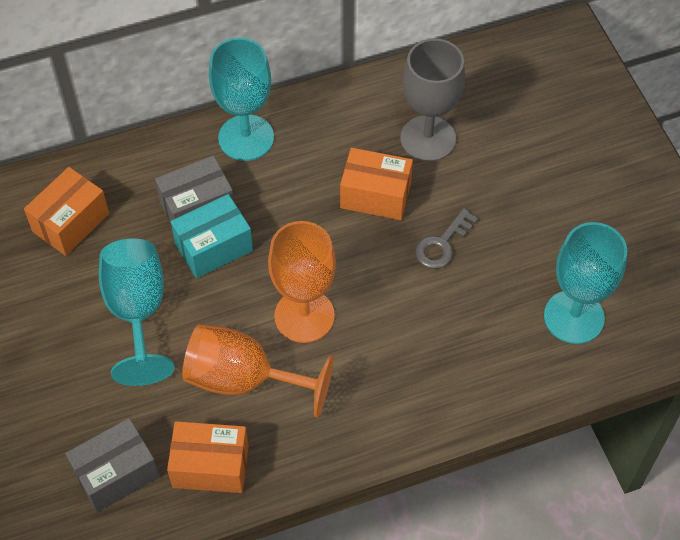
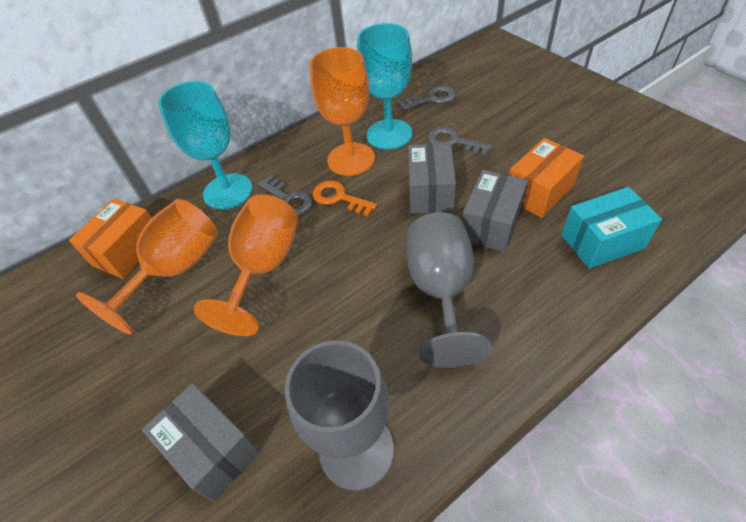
grey box: [65,418,160,512] [155,155,234,223] = 2 -> [142,383,260,502] [408,143,456,214] [462,170,528,252] = 3
grey goblet: [400,38,465,162] = 1 -> [285,340,394,491] [407,212,492,368] = 2
grey key: [415,208,478,269] = 1 -> [258,175,312,216] [398,86,456,111] [428,127,492,156] = 3
orange box: [24,167,109,256] [167,421,249,493] [340,148,413,220] = 3 -> [69,198,152,279] [509,138,584,218] = 2
orange goblet: [182,324,334,418] [268,221,336,343] = 2 -> [76,199,218,335] [194,194,298,336] [309,47,375,176] = 3
orange key: none = 0 -> [313,180,377,217] = 1
turquoise goblet: [99,238,175,386] [209,38,274,161] [544,222,627,344] = 3 -> [158,81,253,210] [357,23,412,150] = 2

